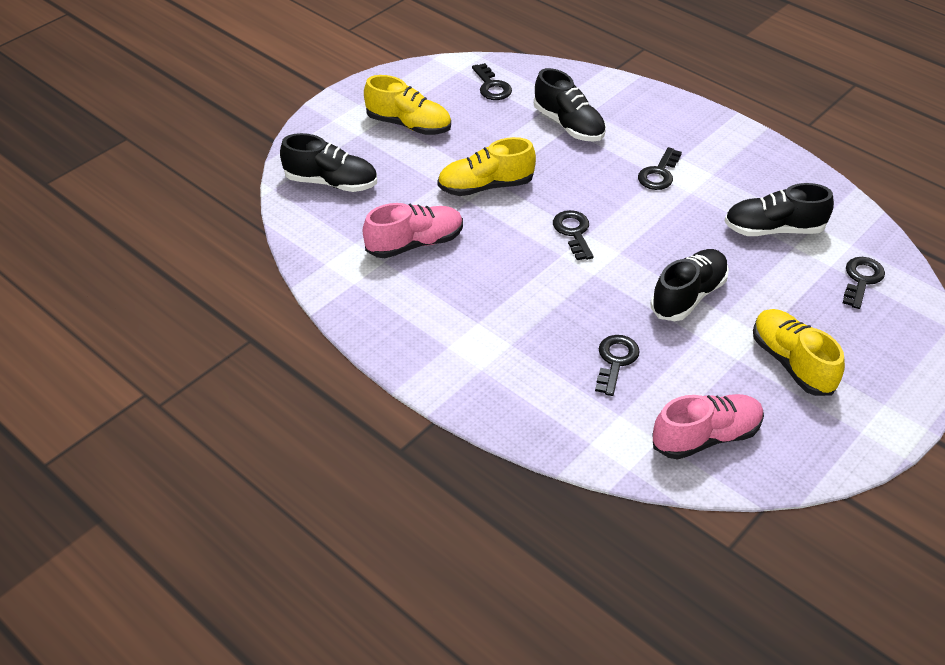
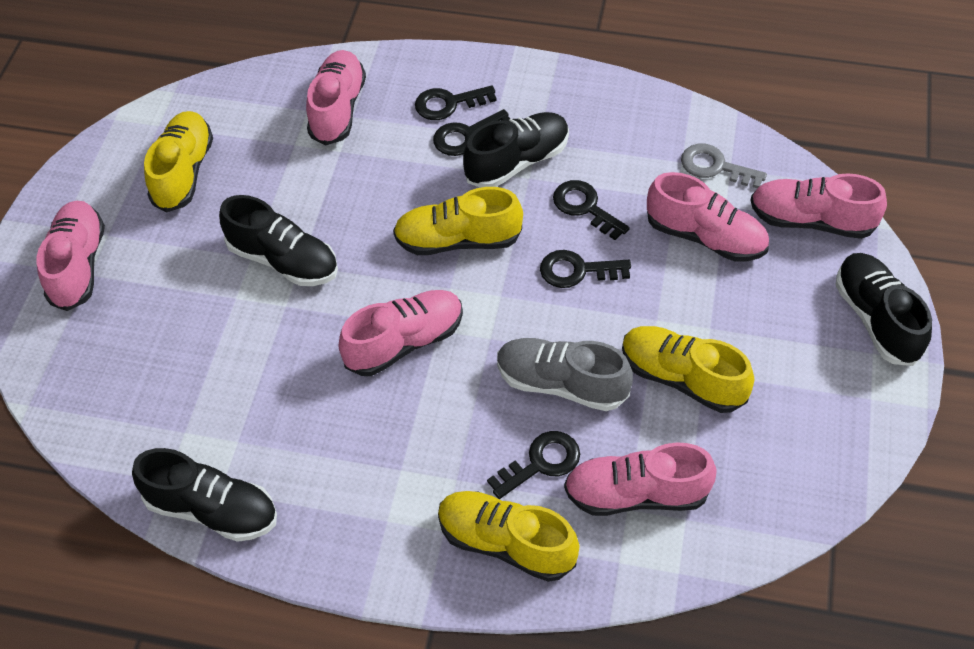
grey key: none = 0 -> [681,144,767,188] = 1
grey shoe: none = 0 -> [497,338,633,411] = 1
pink shoe: [363,203,463,258] [653,394,764,459] = 2 -> [36,201,105,311] [306,50,366,145] [338,290,463,376] [564,442,717,516] [647,172,769,262] [750,173,887,239] = 6
yellow shoe: [364,75,451,135] [437,137,536,196] [753,309,845,396] = 3 -> [144,111,213,212] [393,187,523,255] [438,491,579,582] [622,326,754,413] = 4

